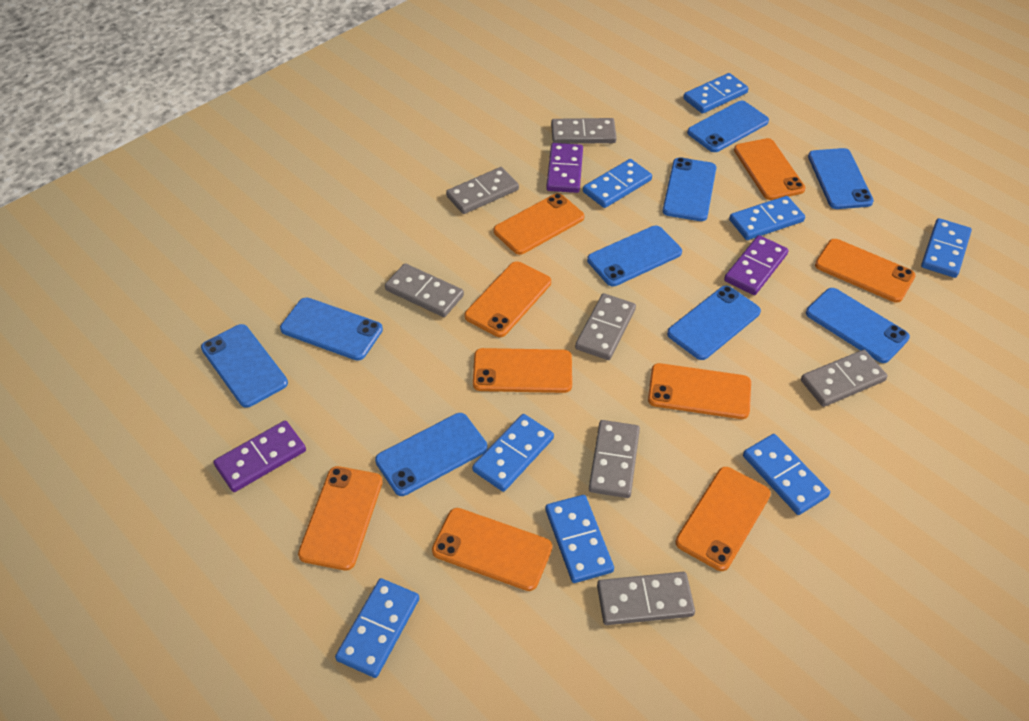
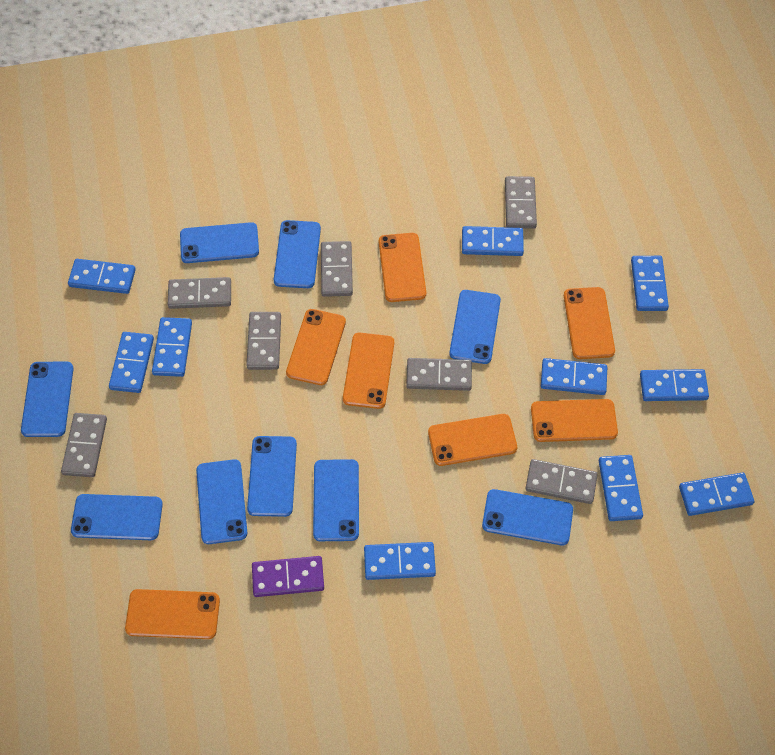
blue domino: [335,578,419,678] [472,414,554,492] [545,495,614,583] [583,159,652,208] [683,73,749,114] [729,196,805,240] [743,434,830,515] [921,218,972,278] = 8 -> [68,259,136,294] [109,332,154,393] [152,317,192,377] [364,542,436,580] [462,226,524,256] [541,358,607,395] [599,455,643,521] [631,256,669,311] [640,369,709,401] [679,472,754,516] = 10
orange phone: [298,466,383,570] [432,508,552,591] [464,261,551,337] [473,348,572,393] [494,193,584,255] [648,363,751,419] [675,467,771,571] [734,138,806,200] [815,239,916,303] = 9 -> [125,589,220,639] [286,309,346,385] [343,333,394,409] [379,233,426,302] [428,414,517,466] [531,399,618,442] [564,287,615,359] = 7
purple domino: [213,421,306,492] [546,143,583,193] [724,235,789,295] = 3 -> [252,556,324,597] = 1

